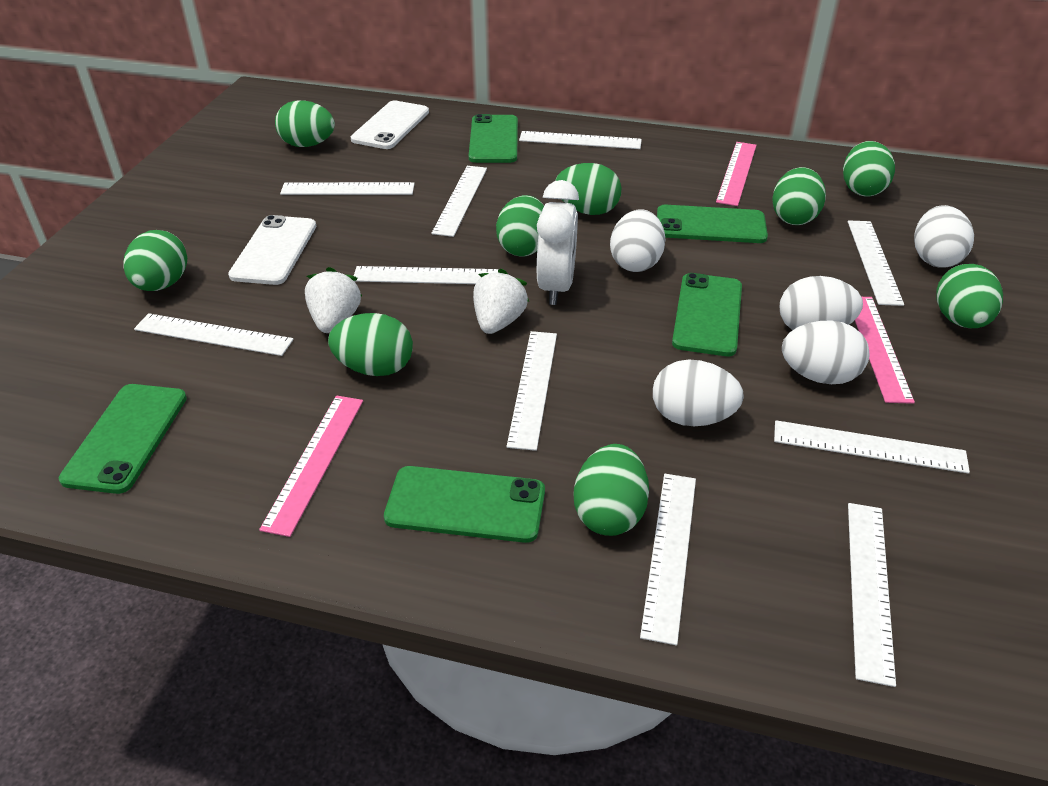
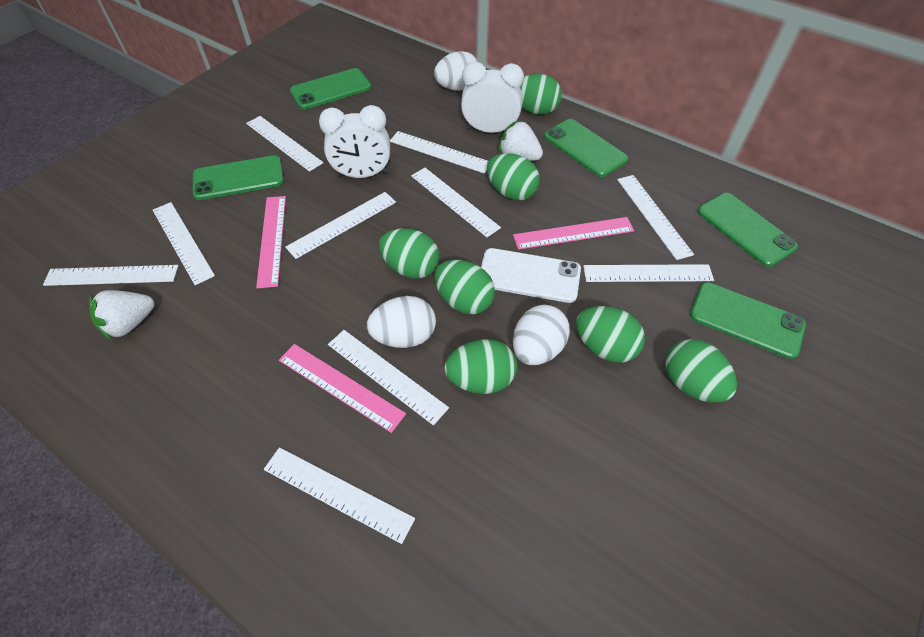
green egg: [123,230,187,291] [275,100,335,147] [328,313,413,376] [496,195,544,256] [555,163,622,215] [574,444,649,536] [772,167,826,225] [843,141,895,196] [936,264,1003,328] = 9 -> [379,228,439,279] [434,260,495,315] [444,339,517,394] [487,153,540,200] [520,74,562,115] [576,306,645,363] [665,339,737,402] = 7
white clock: [537,180,579,305] = 1 -> [319,105,390,178] [461,62,524,133] = 2
white egg: [610,209,665,272] [653,360,744,426] [780,276,863,330] [782,320,870,384] [914,205,974,268] = 5 -> [367,296,436,348] [434,51,478,91] [513,304,570,365] = 3
white phone: [228,215,316,285] [351,100,429,149] = 2 -> [481,248,581,303] = 1

